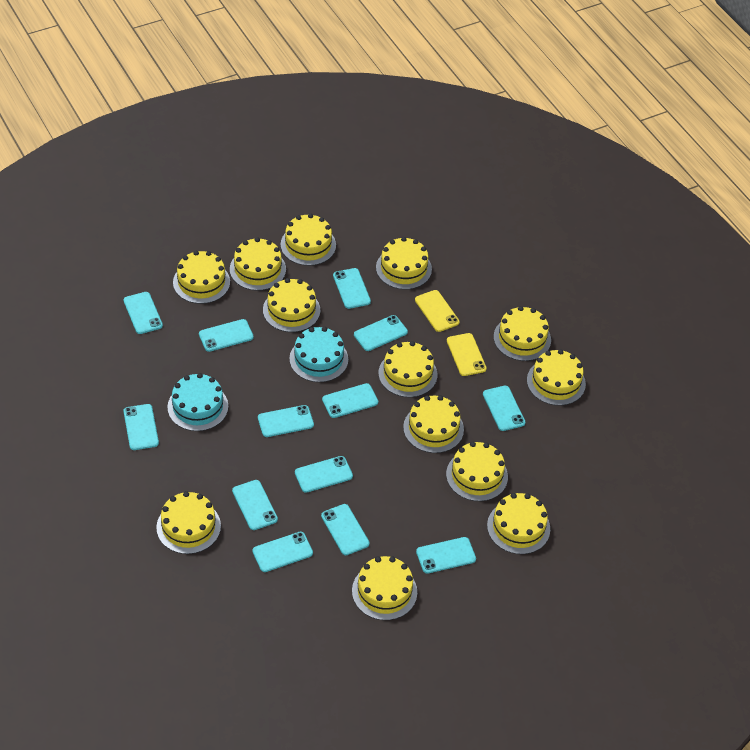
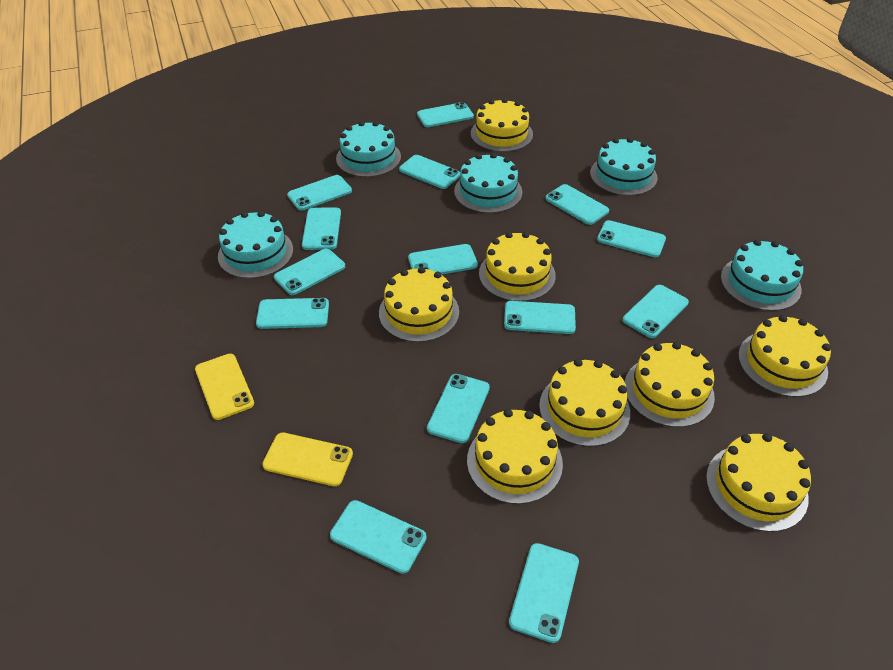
turquoise cake: [167,373,228,431] [289,327,348,382] = 2 -> [218,211,293,279] [336,121,401,177] [454,153,522,213] [590,138,658,196] [721,239,803,311] = 5
turquoise phone: [123,292,163,334] [124,404,159,450] [199,319,254,352] [232,480,278,530] [252,532,313,572] [258,405,314,437] [295,456,353,493] [321,504,370,555] [322,383,378,418] [333,268,371,309] [354,315,408,351] [416,537,476,574] [483,385,525,431] = 13 -> [256,298,329,329] [274,249,345,295] [287,175,352,211] [302,207,341,250] [330,500,427,574] [399,155,460,189] [408,244,478,275] [417,102,474,127] [427,374,490,443] [504,301,576,334] [509,543,579,643] [545,184,609,225] [597,220,666,257] [623,285,689,338] = 14
yellow cake: [156,491,221,554] [173,251,230,304] [230,237,286,291] [263,278,320,332] [281,214,336,266] [352,556,417,620] [376,237,432,290] [379,341,437,397] [403,395,464,453] [446,442,508,501] [487,493,550,554] [494,306,551,361] [527,349,586,406] = 13 -> [379,267,459,342] [467,409,563,504] [471,98,533,152] [479,232,556,301] [539,359,630,447] [624,342,715,427] [706,433,811,532] [738,315,831,397] = 8

